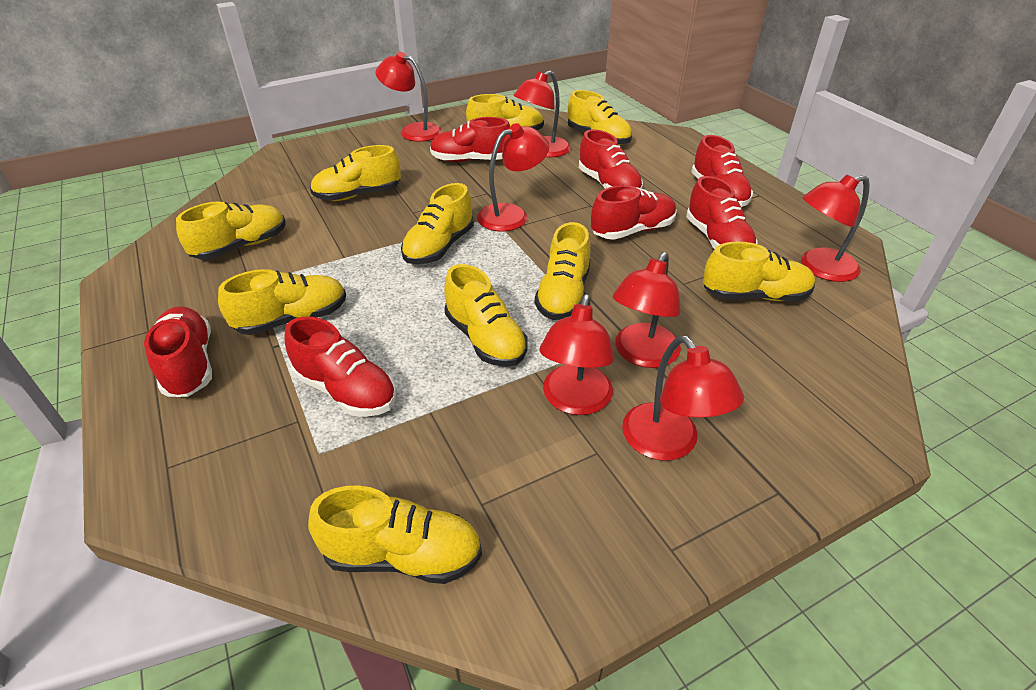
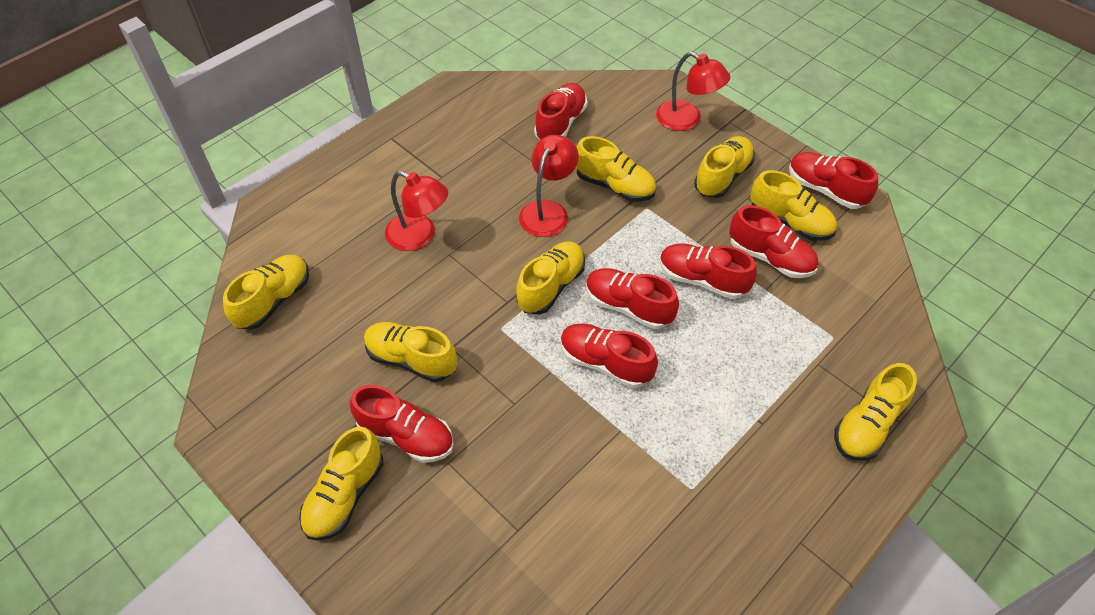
red lamp: [375,52,442,142] [477,123,549,232] [513,70,571,157] [539,294,615,415] [613,252,681,368] [622,335,744,461] [801,175,870,282] = 7 -> [385,171,448,251] [519,135,579,237] [656,52,730,131] = 3
yellow shoe: [176,201,286,260] [218,269,346,335] [308,485,482,584] [310,145,401,201] [401,183,474,264] [444,264,528,367] [466,94,544,130] [535,222,591,320] [568,90,632,145] [703,242,815,301] = 10 -> [223,255,309,330] [299,427,383,541] [364,322,457,382] [516,241,585,314] [576,136,656,202] [694,136,755,198] [750,170,837,241] [834,363,917,461] = 8

